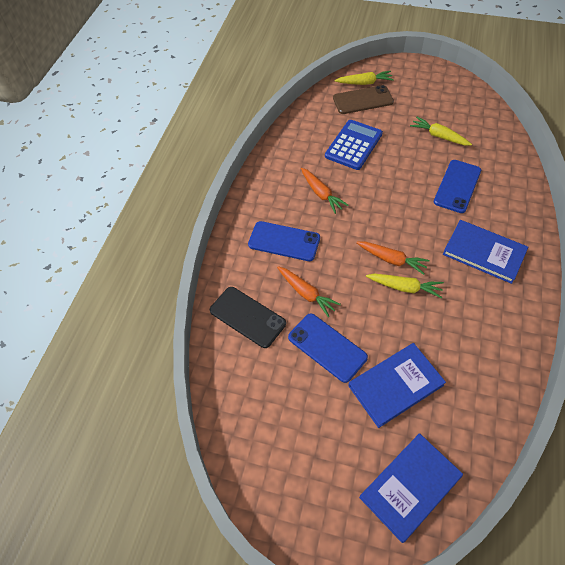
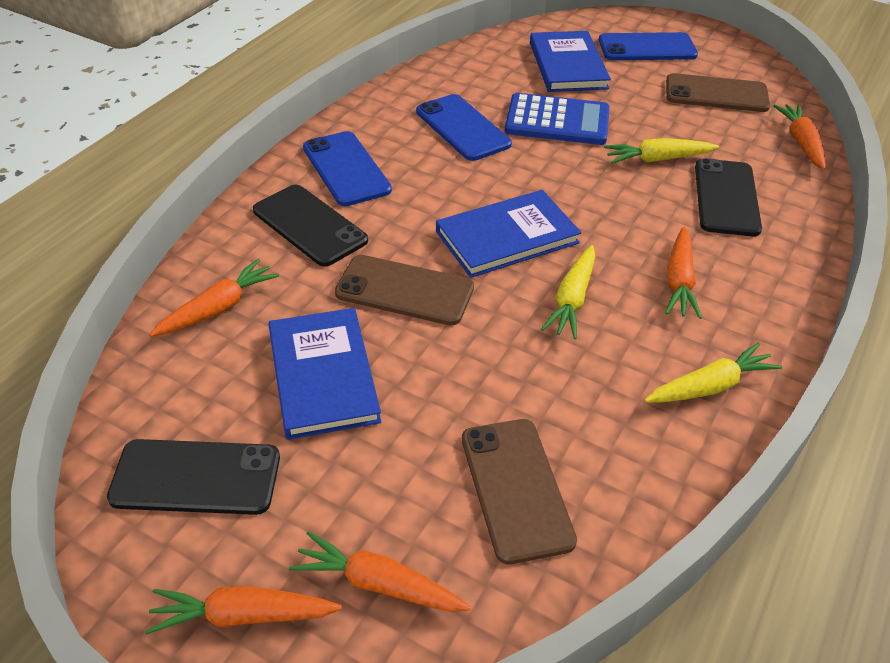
black phone: [210,287,286,348] = 1 -> [107,439,280,515] [253,185,368,267] [695,158,762,237] = 3
brown phone: [333,85,394,114] = 1 -> [335,255,474,326] [462,419,577,564] [666,73,770,112] = 3
orange carrot: [277,266,341,317] [301,168,348,214] [356,241,430,275] = 3 -> [145,586,342,634] [149,259,279,337] [289,531,471,612] [665,227,702,319] [773,104,826,170] = 5

